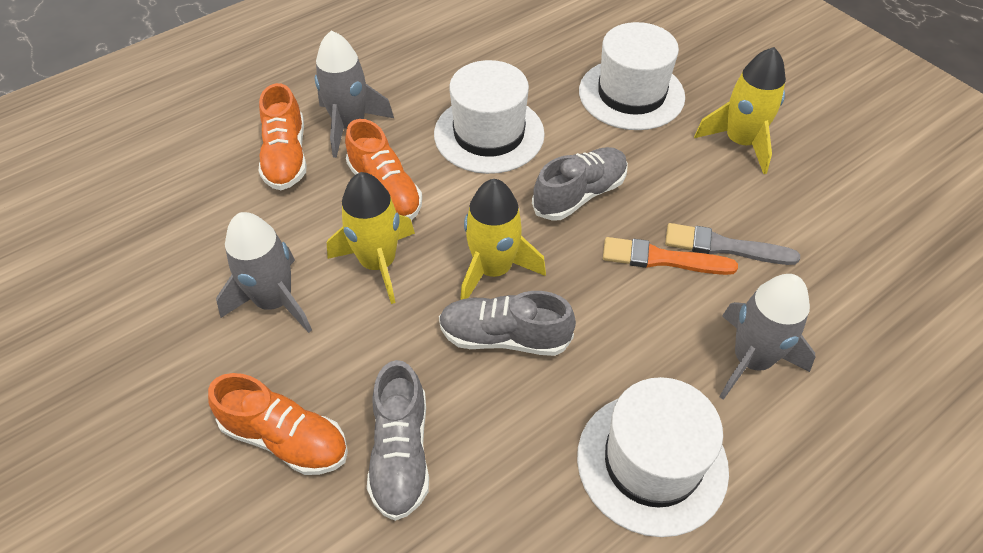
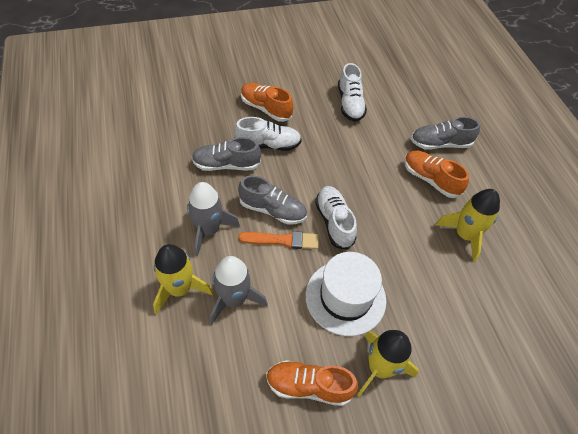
grey brush: [665,223,800,265] = 1 -> none = 0
grey rocket: [216,212,312,333] [315,30,394,158] [719,274,815,400] = 3 -> [187,182,240,256] [210,256,268,325] = 2
white hat: [434,60,545,174] [577,377,729,537] [579,22,685,130] = 3 -> [306,252,386,336] = 1
white shoe: none = 0 -> [234,117,302,151] [315,186,357,250] [338,63,367,122] = 3

